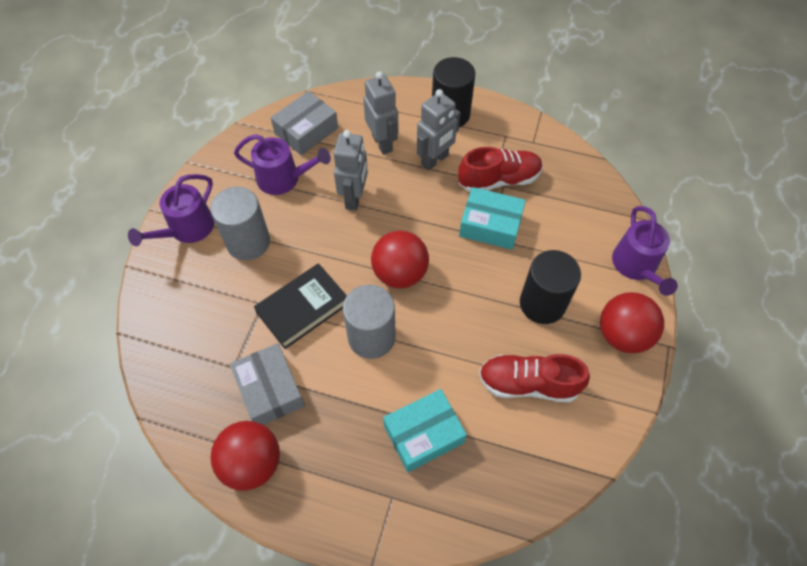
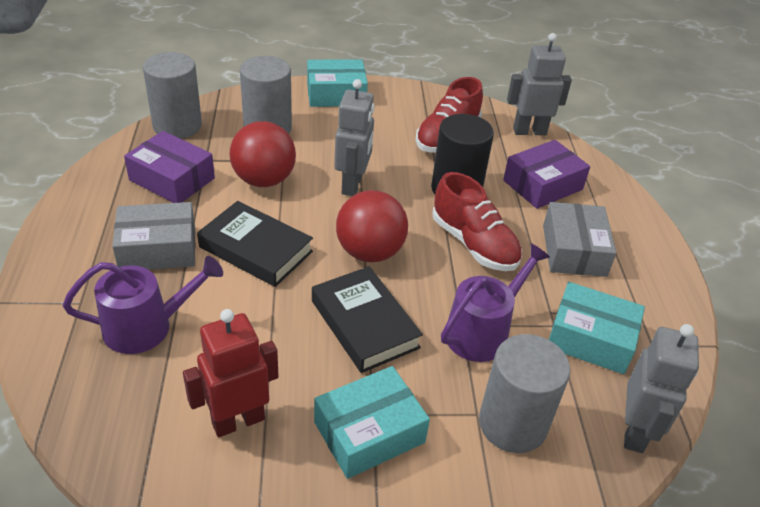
black book: [254,263,347,349] = 1 -> [197,201,313,287] [312,266,423,373] = 2
black cylinder: [432,57,475,127] [520,250,581,324] = 2 -> [431,114,494,194] = 1
grey cylinder: [210,187,270,260] [343,285,396,359] = 2 -> [143,52,202,139] [240,56,292,134] [479,334,570,453] = 3
purple box: none = 0 -> [124,131,215,203] [503,140,590,209] = 2
purple watering can: [128,174,214,246] [234,134,331,195] [612,206,678,296] = 3 -> [63,256,223,354] [441,243,550,362] = 2
red ball: [211,421,280,491] [371,230,429,288] [600,292,664,353] = 3 -> [229,121,296,187] [336,190,408,262] = 2
red robot: none = 0 -> [183,309,279,437] = 1
turquoise box: [383,389,467,472] [459,187,526,250] = 2 -> [307,59,368,107] [314,366,430,479] [549,282,645,374] = 3

